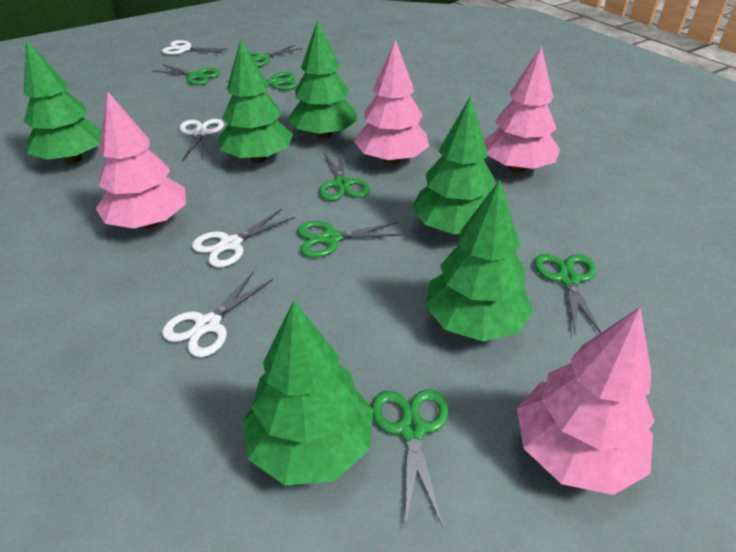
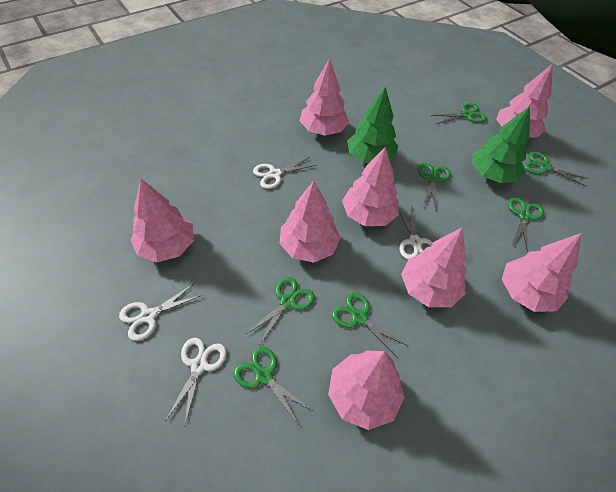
green tree: [24,39,102,164] [218,39,293,163] [243,300,373,486] [287,20,358,139] [412,96,495,234] [425,180,534,341] = 6 -> [347,87,398,163] [472,106,530,183] = 2
pink tree: [96,91,186,229] [354,40,429,164] [484,46,560,172] [517,307,655,495] = 4 -> [130,179,194,262] [279,180,340,263] [300,58,349,136] [328,351,405,430] [342,147,399,226] [401,228,467,307] [496,64,553,138] [502,233,582,312] = 8

